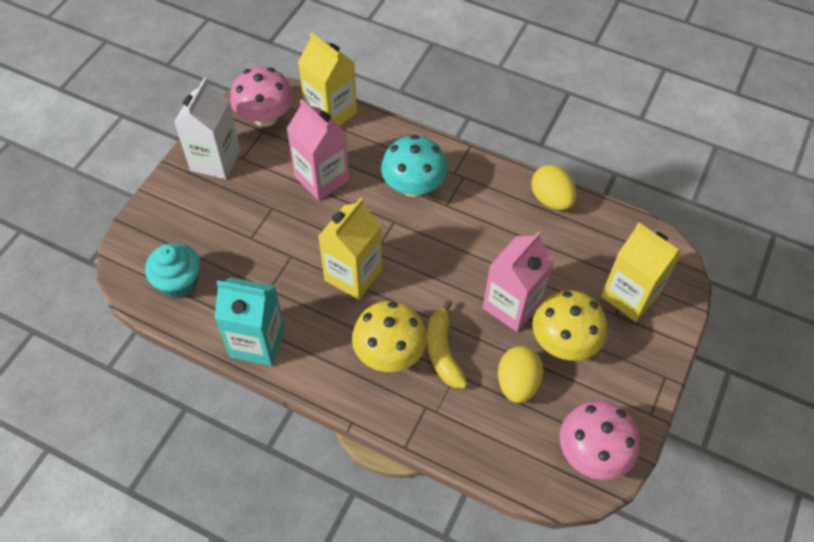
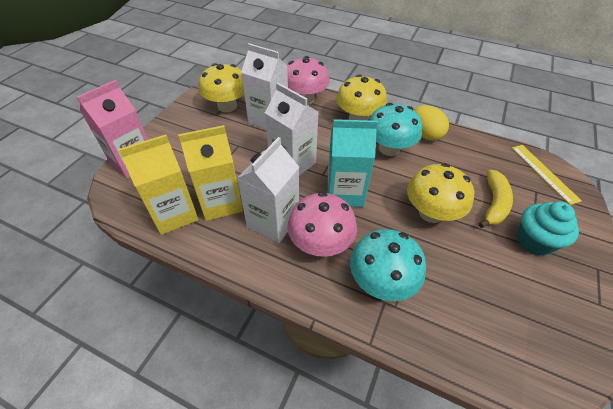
pink carton: [287,99,349,201] [483,231,554,332] = 2 -> [77,80,148,179] = 1
turquoise mushroom: [381,135,447,197] = 1 -> [350,229,426,301] [369,103,422,156] = 2
white carton: [174,78,241,180] = 1 -> [237,137,299,243] [241,43,288,130] [265,83,318,176] = 3
yellow carton: [298,32,357,126] [318,197,382,300] [601,223,682,322] = 3 -> [118,135,199,235] [178,125,243,221] = 2
yellow egg: [498,346,543,403] [531,165,577,210] = 2 -> [414,105,449,141] = 1
yellow mushroom: [352,301,427,372] [532,290,607,361] = 2 -> [199,63,244,112] [336,75,387,120] [407,163,474,223] = 3
yellow ruler: none = 0 -> [512,145,582,205] = 1

